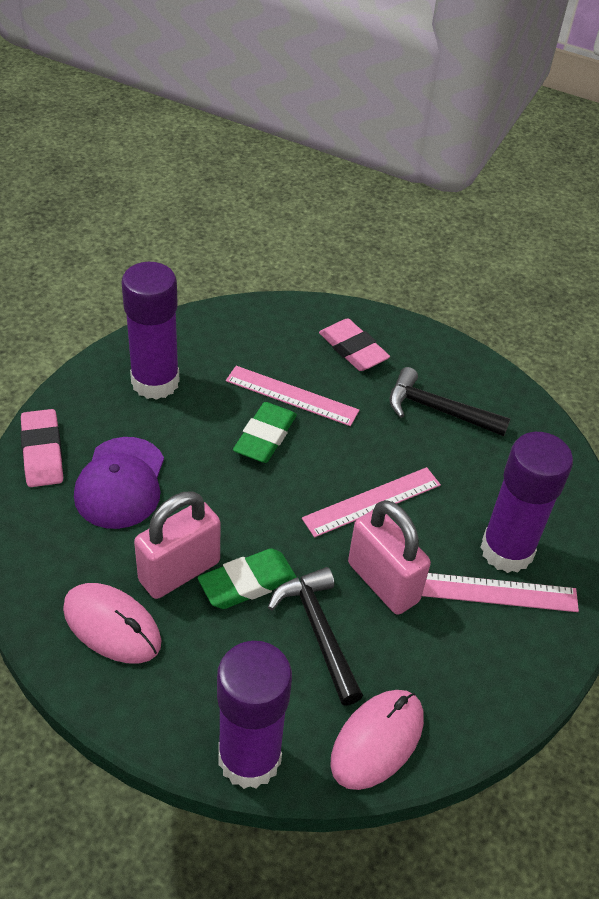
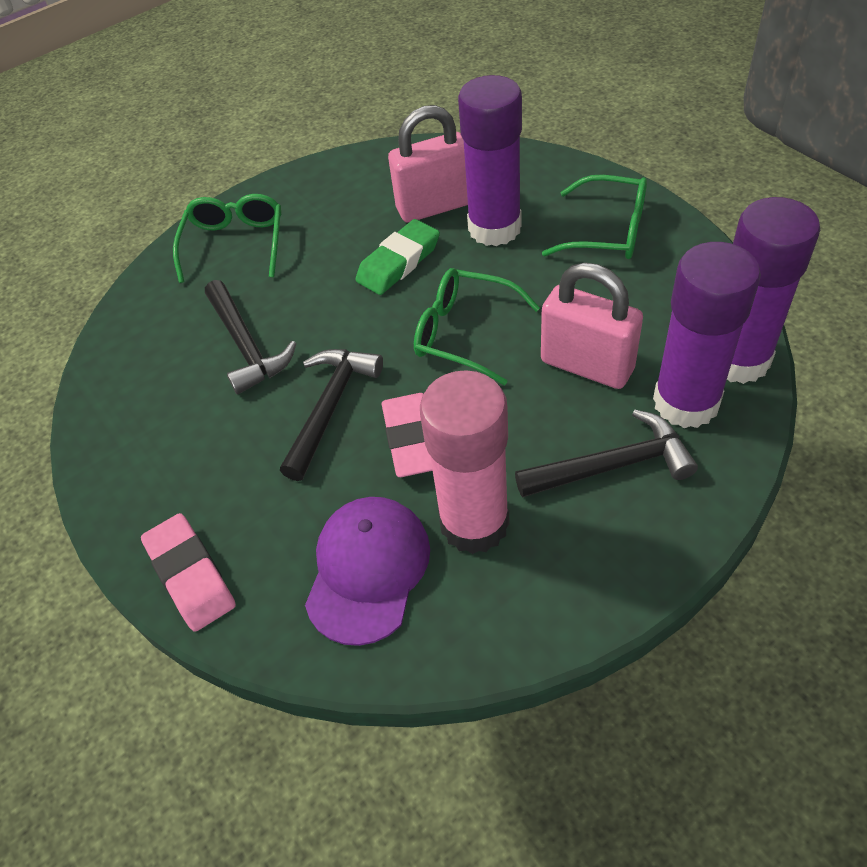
black hammer: [268,567,363,706] [389,367,511,436] = 2 -> [205,280,296,395] [280,349,383,481] [515,409,698,498] = 3
green eraser: [198,548,297,609] [233,402,297,463] = 2 -> [355,219,440,295] = 1
green glasses: none = 0 -> [173,194,281,283] [414,268,540,385] [542,175,647,259] = 3
pink glue stick: none = 0 -> [420,370,510,554] = 1
pink mouse: [63,583,161,663] [330,690,424,790] = 2 -> none = 0
pink ruler: [226,366,359,426] [302,467,441,537] [422,573,579,612] = 3 -> none = 0

